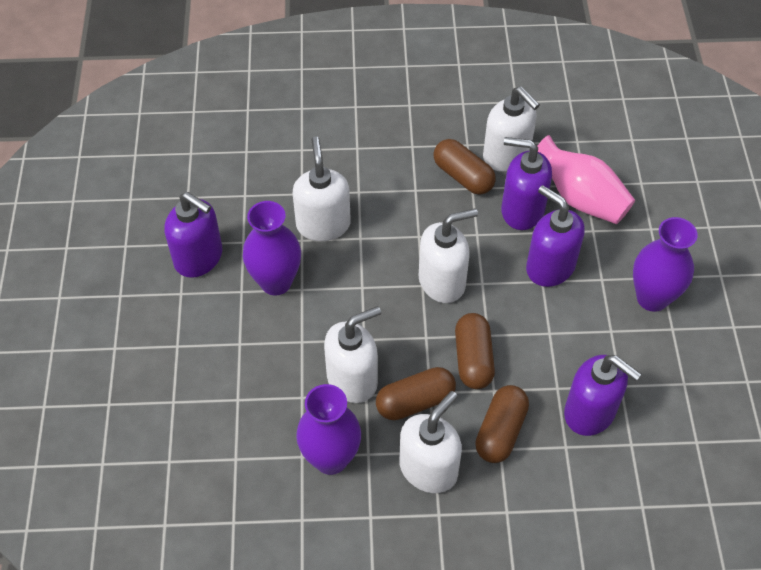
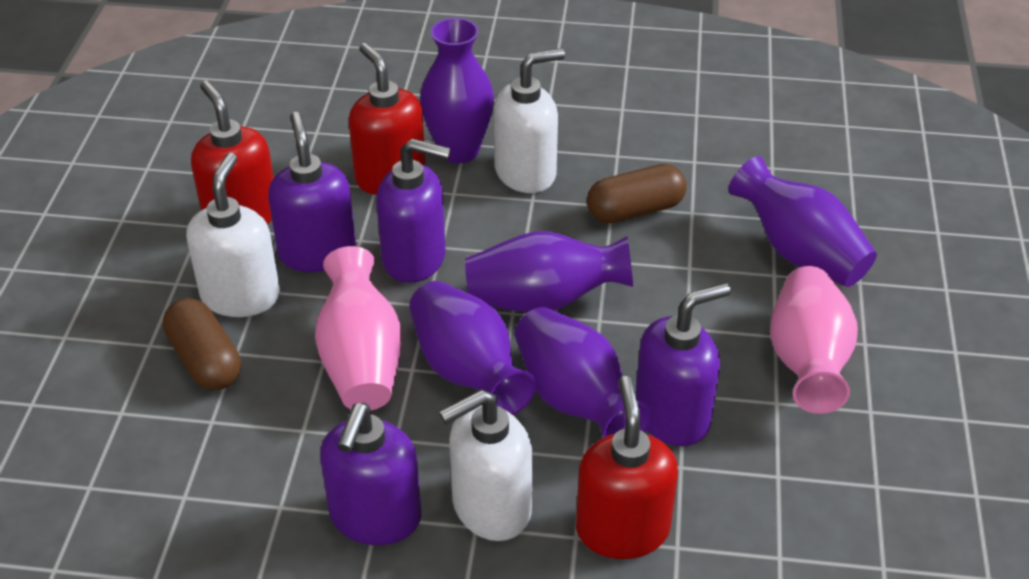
brown capsule: [376,367,456,420] [434,139,496,195] [455,313,495,389] [475,385,529,463] = 4 -> [163,298,241,390] [587,164,686,223] = 2
pink vase: [538,135,635,224] = 1 -> [315,246,401,411] [770,266,858,414] = 2
purple vase: [243,201,301,295] [296,384,361,475] [633,217,698,312] = 3 -> [409,281,537,415] [420,18,494,163] [465,231,633,313] [515,307,651,438] [729,156,877,287] = 5
red soap dispenser: none = 0 -> [191,81,274,224] [349,43,426,195] [576,376,678,559] = 3
white soap dispenser: [293,136,351,241] [324,306,381,403] [399,391,462,493] [419,208,478,303] [483,86,540,172] = 5 -> [186,153,280,317] [439,390,533,541] [494,48,565,193] = 3

